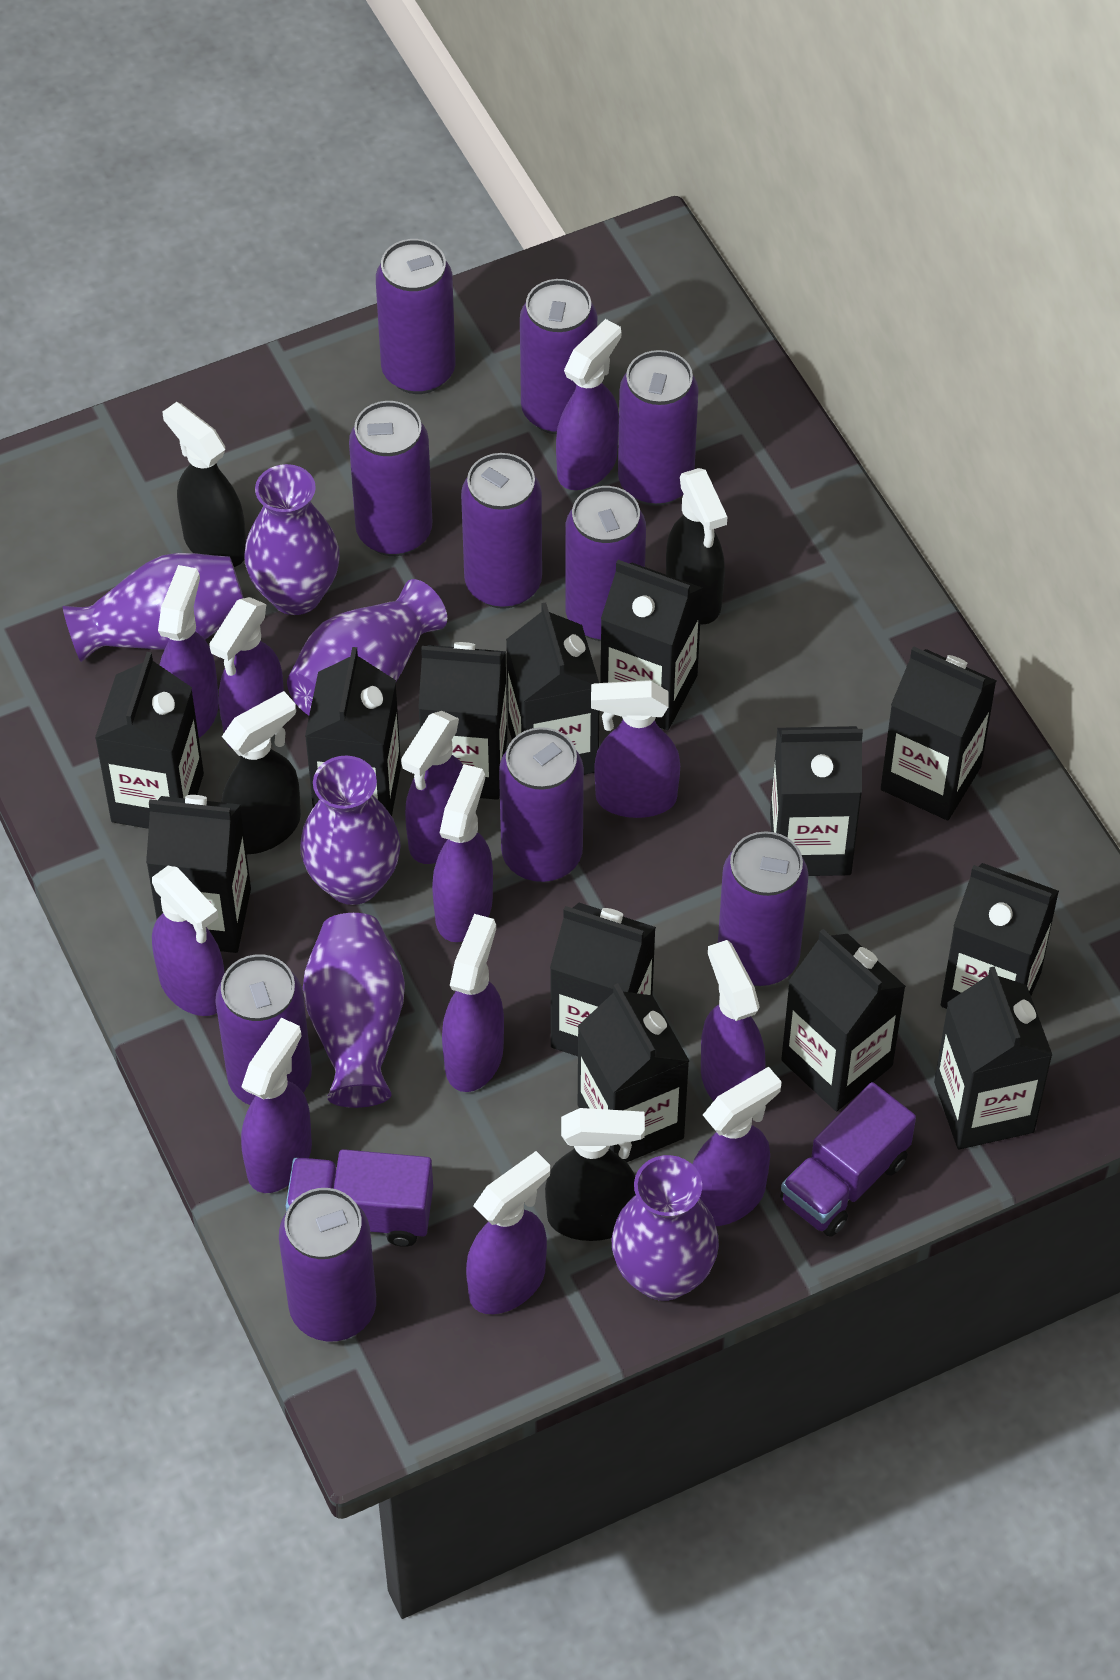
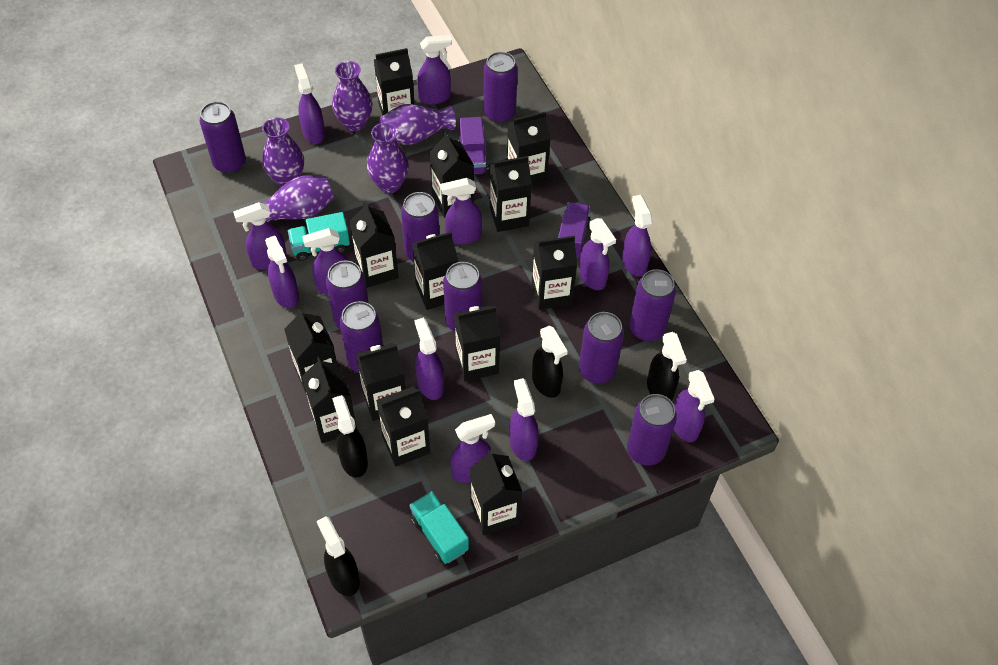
purple can: [215,954,312,1105] [279,1188,376,1341] [349,401,432,556] [376,239,456,394] [461,453,542,609] [499,727,584,883] [520,279,597,434] [565,486,646,641] [618,350,698,506] [718,831,809,986] = 10 -> [200,101,246,174] [326,260,369,330] [340,301,383,373] [401,192,440,262] [443,262,482,332] [484,52,518,123] [579,312,624,384] [627,394,677,466] [630,269,676,341] = 9
purple vase: [63,553,244,662] [244,464,340,615] [287,579,447,715] [300,756,401,905] [303,913,405,1108] [612,1155,719,1301] = 6 -> [253,176,335,222] [262,117,304,187] [332,61,372,131] [367,123,409,193] [379,104,456,145] = 5
turquoise truck: none = 0 -> [288,212,350,261] [409,491,469,564] = 2

